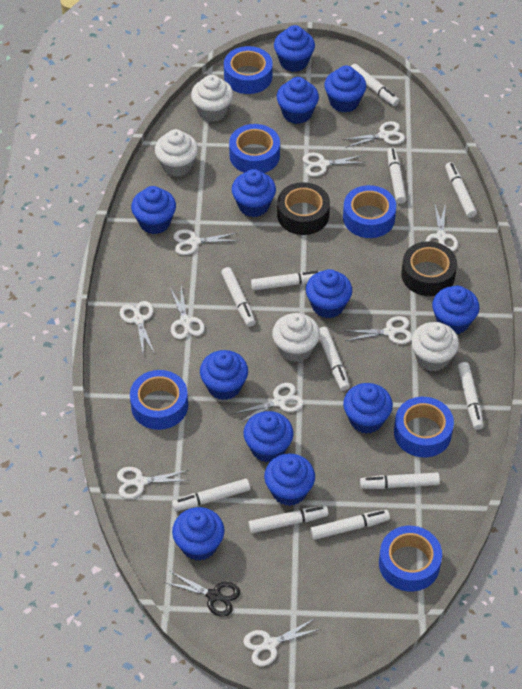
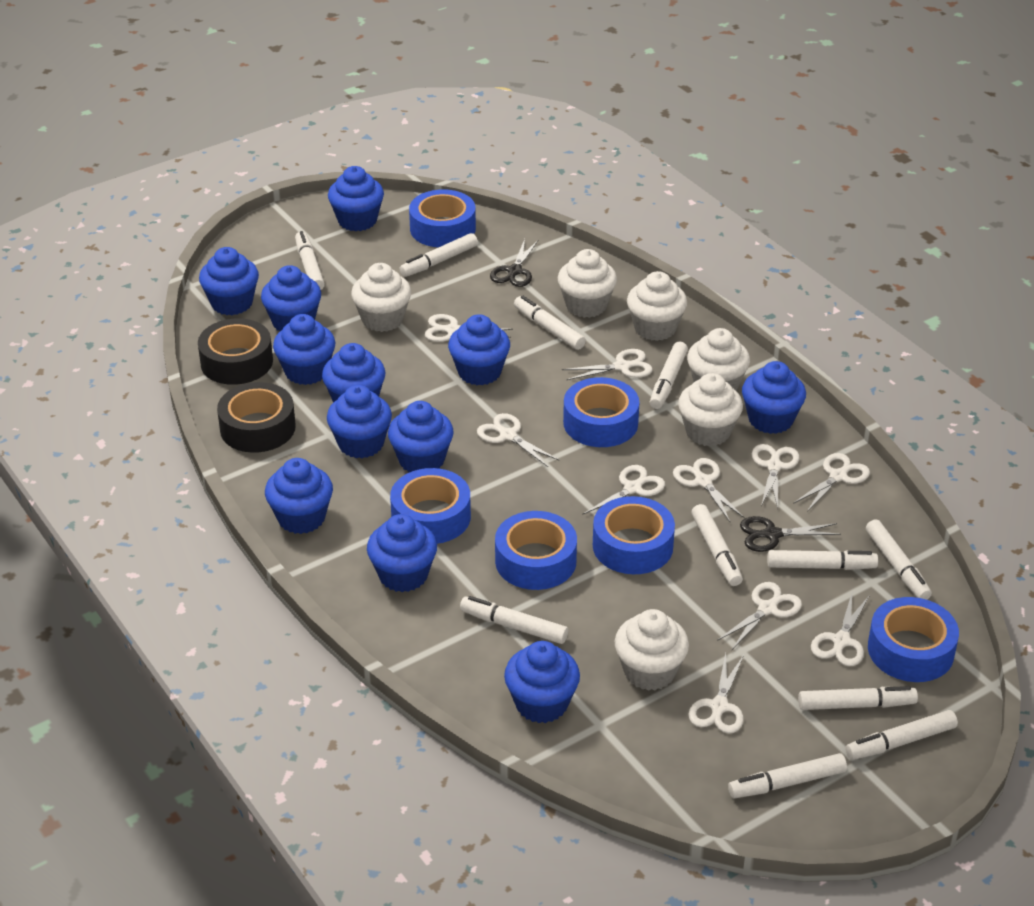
black scissors: [164,571,240,617] = 1 -> [490,239,539,287] [740,516,841,552] = 2
white cupcake: [155,129,198,177] [191,75,233,122] [272,313,320,362] [411,322,459,371] = 4 -> [351,263,411,332] [558,249,617,318] [615,609,689,691] [627,271,687,341] [678,373,743,446] [687,328,750,391] = 6

